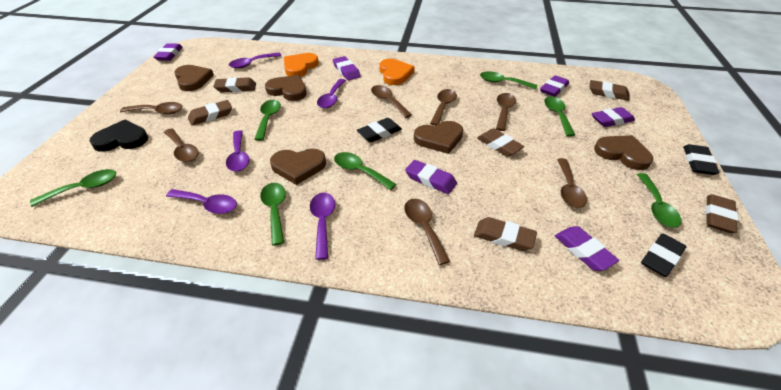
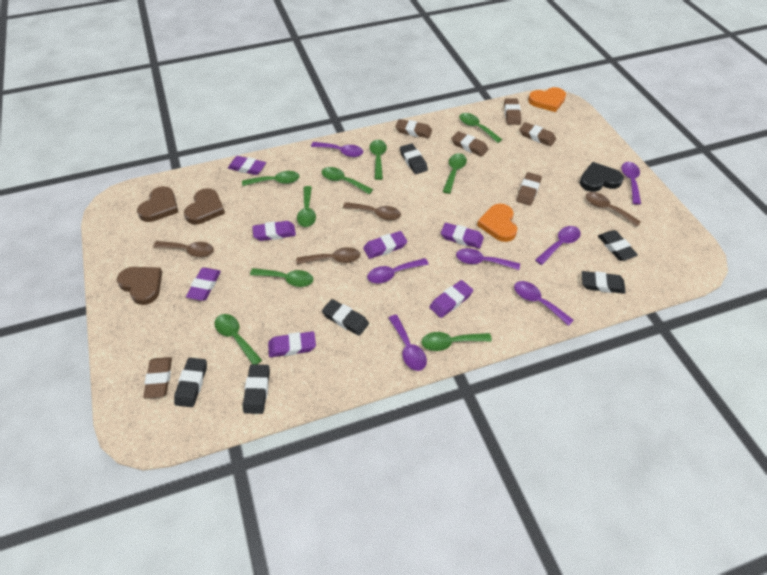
black eraser: [357,118,402,142] [641,233,686,277] [683,144,719,175] = 3 -> [174,358,207,407] [243,364,270,414] [322,299,369,336] [400,143,428,174] [582,271,626,294] [598,230,638,261] = 6
brown heart: [174,65,214,91] [265,75,307,101] [270,148,326,185] [414,121,463,154] [594,135,653,170] = 5 -> [117,267,162,305] [137,186,178,222] [184,188,225,225] = 3
brown spoon: [120,102,182,114] [164,128,199,162] [371,85,412,118] [404,199,450,265] [430,89,457,126] [496,93,516,131] [557,158,587,208] = 7 -> [153,241,214,257] [296,247,360,264] [343,202,401,221] [585,192,641,226] = 4
green spoon: [30,169,116,207] [254,100,281,141] [260,183,286,246] [334,152,397,190] [480,71,537,90] [544,96,575,137] [637,173,681,228] = 7 -> [215,314,262,365] [242,171,299,186] [250,268,313,287] [297,186,316,227] [322,167,373,194] [369,140,387,180] [422,332,492,351] [443,153,467,194] [459,113,502,143] = 9
purple eraser: [153,43,183,61] [333,56,361,80] [405,160,457,194] [540,75,569,97] [555,226,619,271] [592,107,635,127] = 6 -> [186,268,221,301] [228,156,266,175] [252,221,296,241] [268,331,316,357] [363,231,407,259] [429,280,473,318] [441,223,484,249] = 7
purple spoon: [166,189,237,214] [226,130,249,172] [229,52,281,69] [310,193,335,260] [317,79,346,108] = 5 -> [311,142,363,157] [367,258,429,283] [389,315,427,371] [456,248,520,270] [514,281,574,326] [535,226,581,265] [622,162,641,205] = 7

